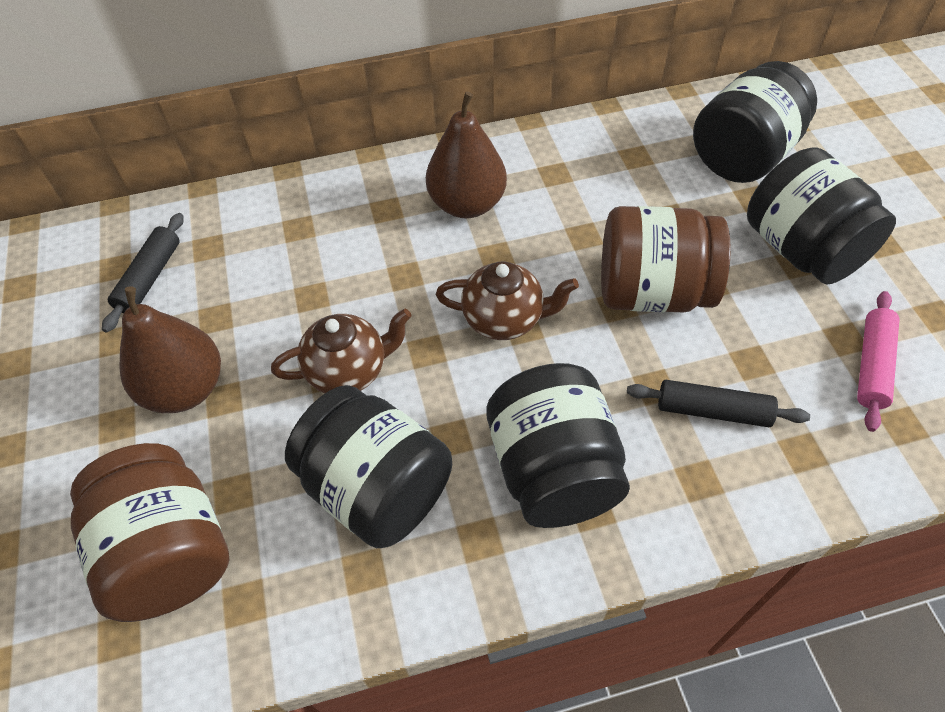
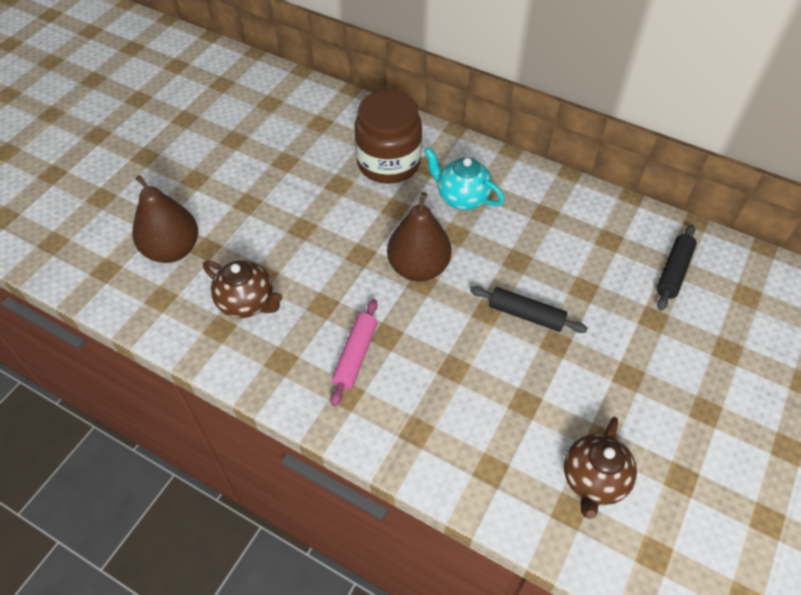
black jar: [285,385,452,548] [487,363,630,528] [693,61,817,183] [747,147,896,285] = 4 -> none = 0
brown jar: [70,443,229,622] [601,206,731,313] = 2 -> [354,90,422,184] = 1
turquoise teapot: none = 0 -> [424,147,505,210] = 1

